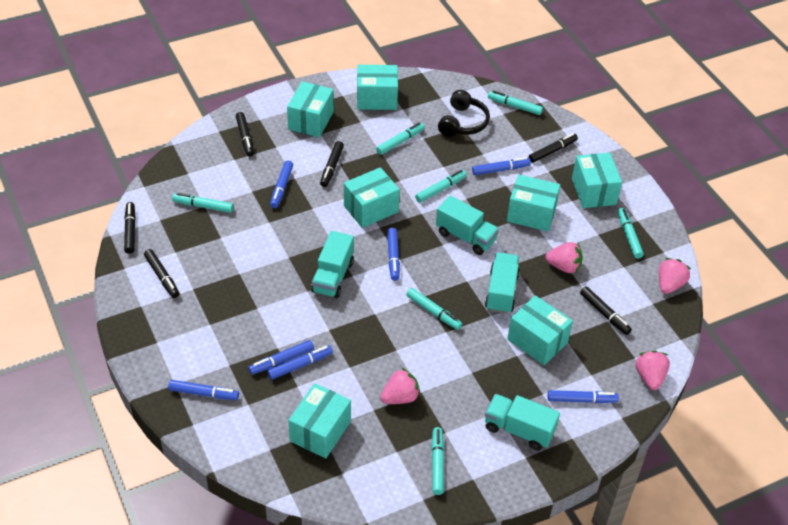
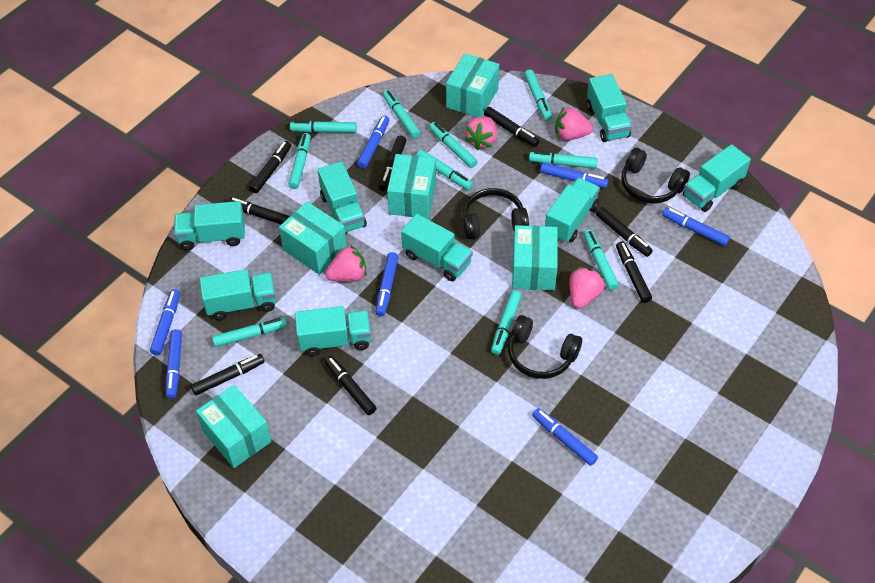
black headphones: [438,90,490,137] = 1 -> [463,188,529,239] [508,315,582,379] [621,148,690,204] = 3
black marker: [124,202,136,254] [144,249,180,298] [236,112,254,157] [320,141,344,187] [528,133,578,163] [580,287,632,335] = 6 -> [191,354,265,395] [228,198,290,224] [249,141,291,193] [324,356,377,415] [379,136,406,191] [484,107,539,147] [596,207,653,257] [616,241,652,303] = 8
turquoise box: [287,81,334,137] [288,383,351,458] [344,167,400,228] [357,65,398,110] [507,175,560,231] [507,295,573,365] [572,153,622,208] = 7 -> [196,385,271,468] [279,202,347,275] [387,154,436,219] [446,53,499,117] [512,225,558,290] = 5
turquoise marker: [172,193,234,213] [376,122,425,155] [406,288,462,330] [415,170,467,203] [431,427,444,495] [488,91,543,115] [618,208,644,259] = 7 -> [212,317,287,347] [288,133,311,189] [290,121,357,133] [383,90,421,138] [416,149,473,190] [429,122,478,168] [491,290,521,355] [524,69,552,121] [529,151,598,168] [583,230,619,290] = 10
turquoise truck: [311,231,354,298] [436,196,499,255] [485,252,520,314] [485,394,560,450] = 4 -> [174,201,245,250] [200,269,276,320] [295,306,371,356] [318,161,367,233] [401,214,473,281] [545,178,600,243] [587,74,632,142] [683,144,751,212] = 8

